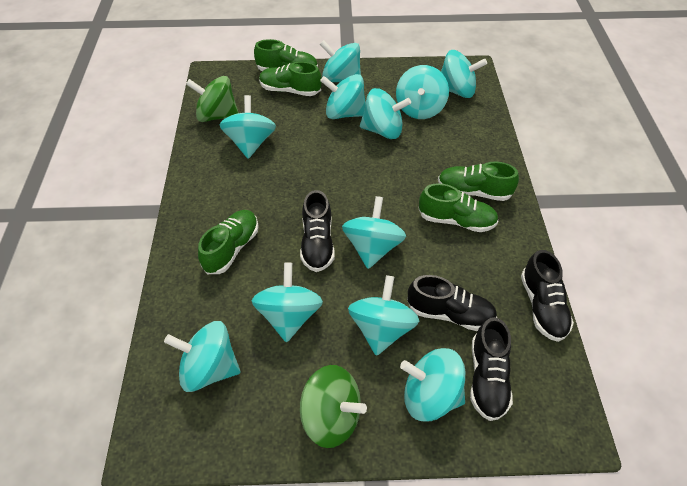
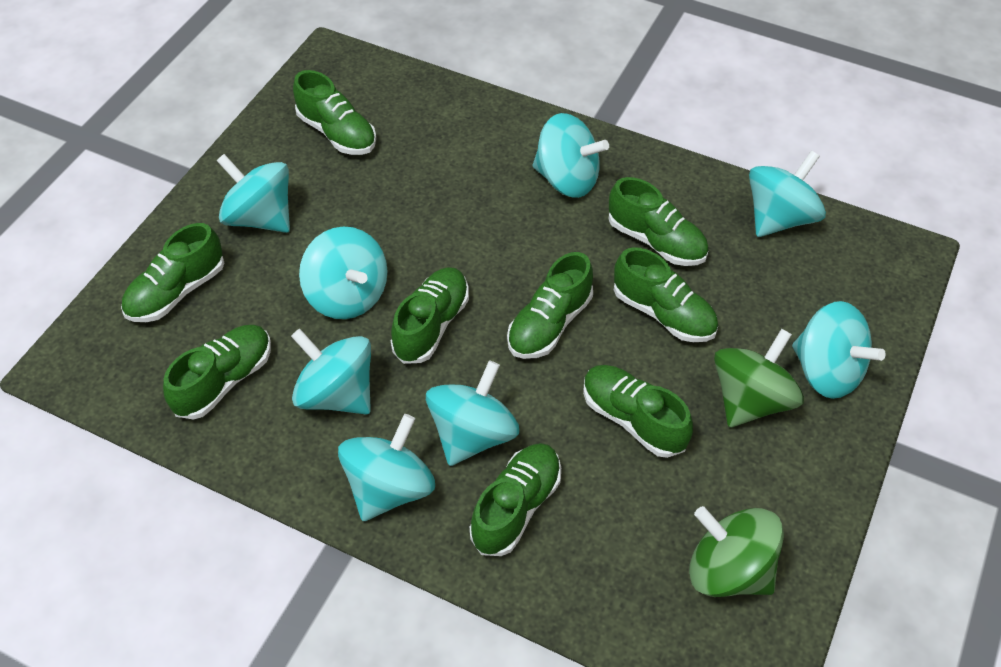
black shoe: [300,190,335,272] [407,275,497,331] [470,317,513,421] [521,250,574,342] = 4 -> none = 0
green shoe: [198,210,259,274] [254,39,318,71] [259,62,321,96] [418,183,498,232] [438,161,519,201] = 5 -> [121,223,224,322] [163,325,271,419] [293,70,376,155] [391,267,469,364] [470,443,561,556] [507,252,593,359] [583,365,693,458] [608,177,709,266] [614,247,718,342] = 9
turquoise spinning top: [164,321,240,392] [220,95,276,159] [252,263,323,342] [320,40,361,82] [320,74,366,119] [342,196,406,269] [348,275,419,356] [360,88,411,139] [396,65,449,119] [400,348,465,421] [441,50,487,98] = 11 -> [216,154,290,233] [291,329,371,414] [299,226,388,319] [338,414,435,521] [426,360,519,466] [533,113,609,198] [749,151,826,237] [792,301,886,399] = 8

